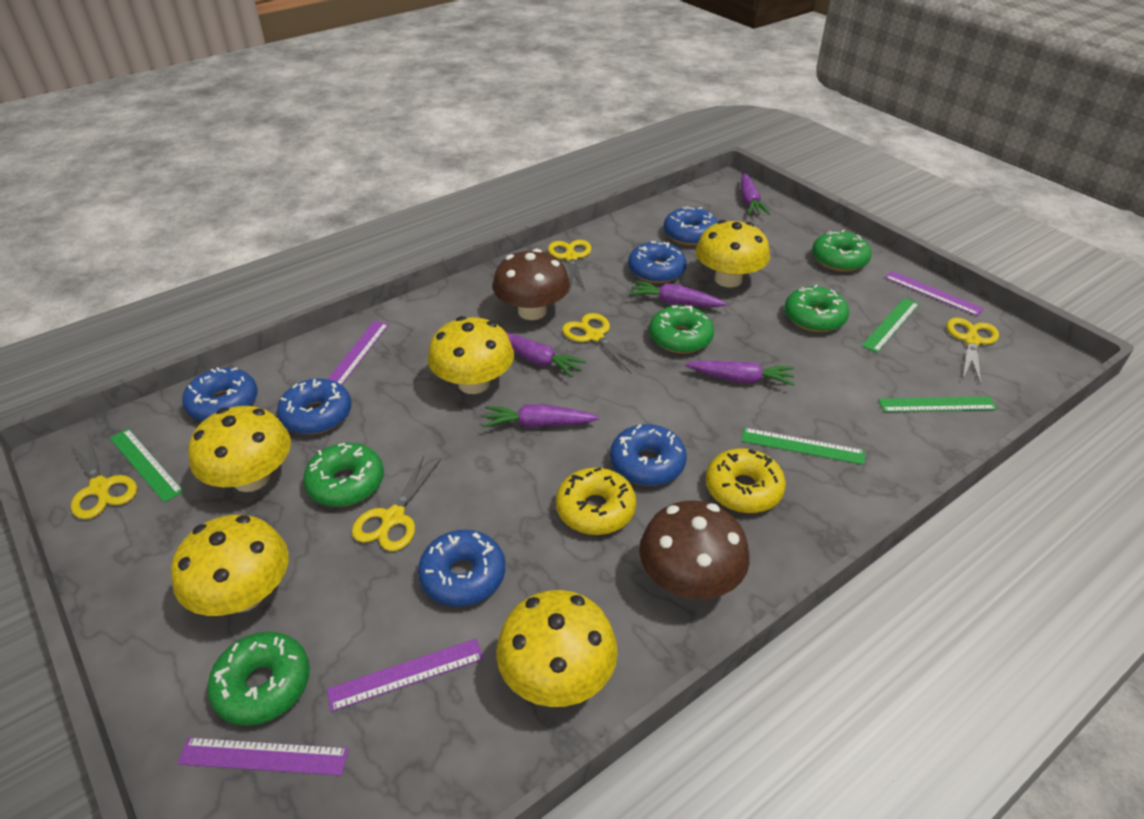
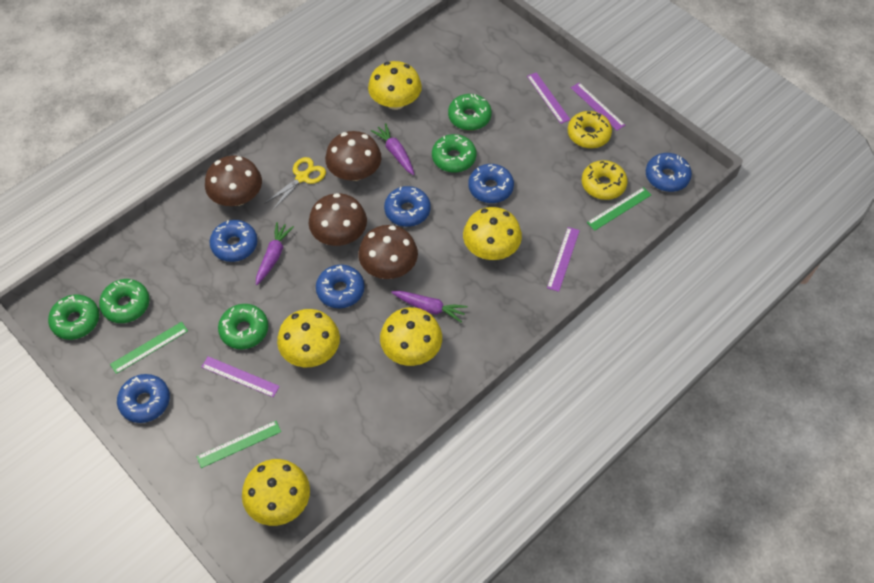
brown mushroom: [493,249,570,320] [639,500,750,599] = 2 -> [205,156,262,206] [309,193,367,246] [325,131,381,181] [358,225,418,279] = 4
green ruler: [110,429,184,503] [741,428,865,465] [862,298,919,353] [878,397,997,412] = 4 -> [110,322,188,374] [196,421,281,468] [587,187,651,231] = 3
purple carrot: [483,404,599,428] [506,332,586,377] [629,280,727,307] [685,361,795,386] [741,173,770,215] = 5 -> [256,222,294,285] [371,123,414,175] [391,291,467,322] = 3
yellow scissors: [70,434,137,519] [352,456,441,551] [548,240,592,291] [562,313,645,374] [946,318,999,385] = 5 -> [264,157,326,211] = 1

